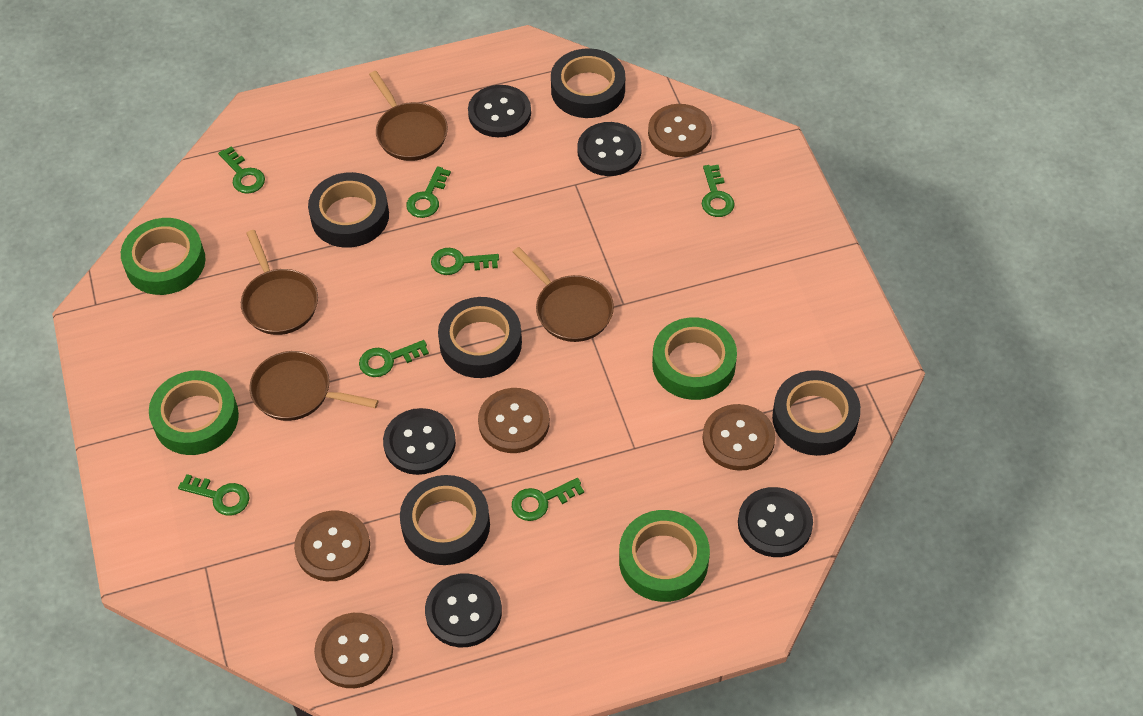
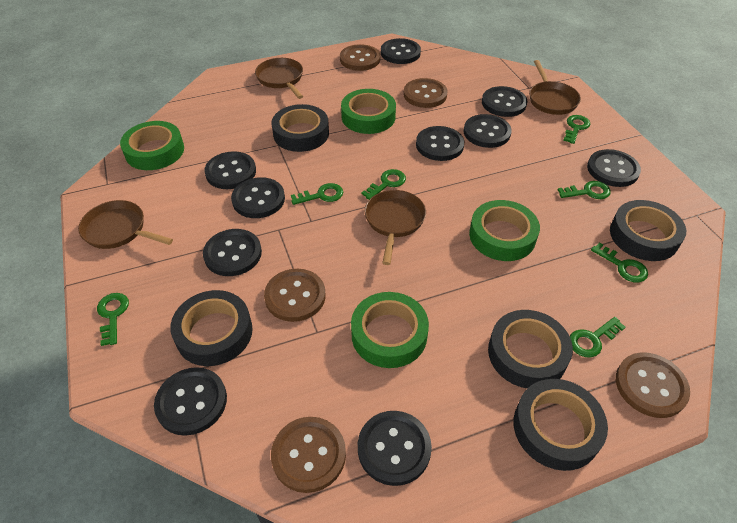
black button: [383,408,456,475] [425,573,502,647] [468,85,531,137] [577,122,642,176] [738,487,813,557] = 5 -> [154,367,227,436] [203,229,262,276] [204,151,256,189] [231,177,285,218] [358,411,432,486] [381,38,421,64] [416,126,464,161] [464,114,512,148] [482,86,527,117] [587,149,641,187] = 10

